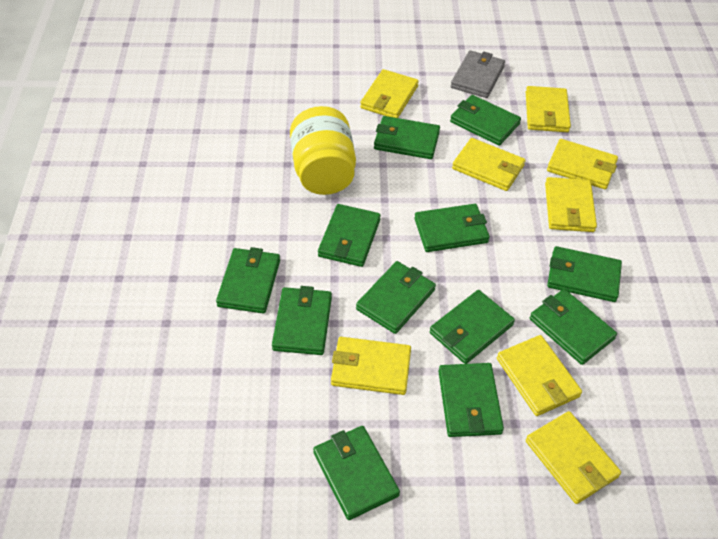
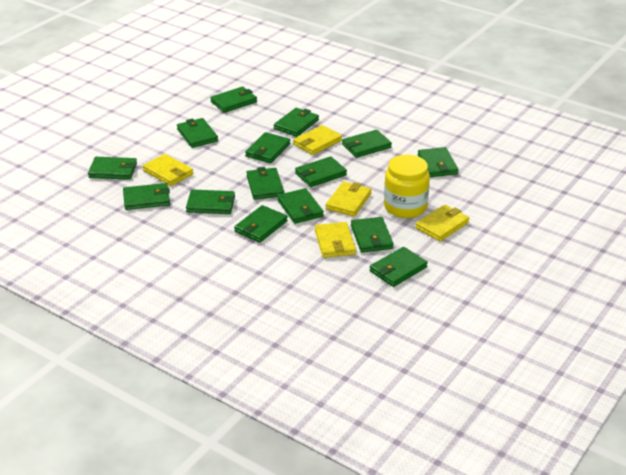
green wallet: [216,247,280,313] [272,286,332,355] [313,426,400,520] [318,204,381,267] [356,261,436,334] [374,116,440,159] [414,204,490,252] [430,290,515,364] [438,363,504,437] [450,95,521,146] [530,289,617,365] [547,246,622,302] = 12 -> [88,157,137,180] [123,183,170,210] [177,118,218,148] [186,190,235,214] [210,87,257,113] [234,205,287,243] [245,132,290,163] [246,167,284,200] [274,108,319,137] [277,188,324,224] [295,156,347,187] [342,130,392,158] [351,217,394,252] [370,247,428,287] [418,147,458,177] = 15
grey wallet: [451,50,505,98] = 1 -> none = 0
yellow wallet: [331,337,411,395] [360,69,419,118] [452,138,526,191] [497,335,582,416] [526,86,571,132] [526,411,621,504] [545,177,597,232] [547,139,618,189] = 8 -> [142,154,193,186] [293,125,342,155] [315,222,356,258] [326,182,372,216] [415,205,470,241] = 5

